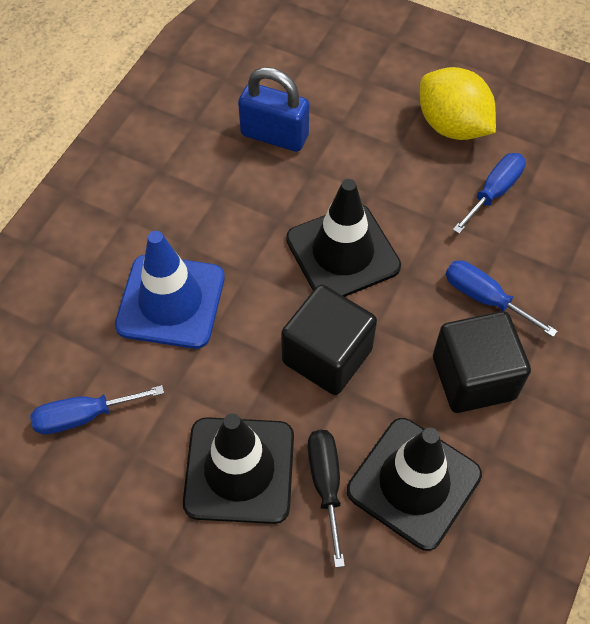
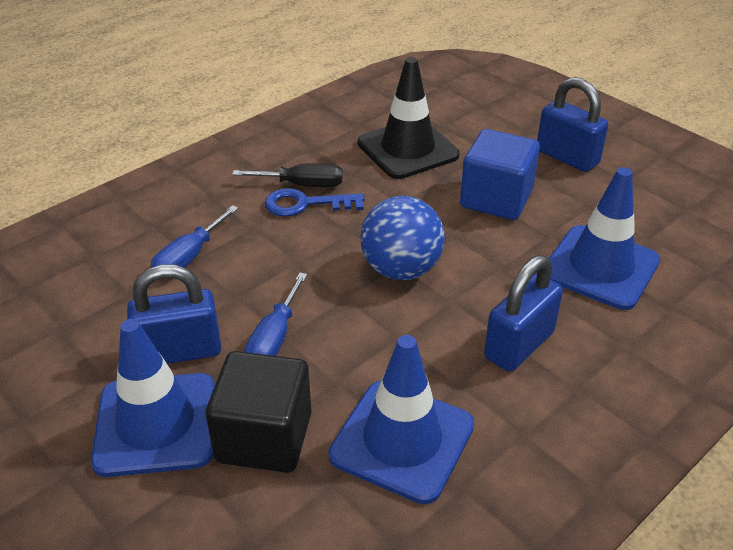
black cube: [281,285,377,395] [433,311,531,413] = 2 -> [206,351,311,473] = 1
black traffic cone: [183,413,294,524] [286,179,401,297] [347,418,482,551] = 3 -> [358,57,460,179] = 1
blue ball: none = 0 -> [360,196,445,280] = 1
blue cube: none = 0 -> [460,129,540,220] = 1
blue key: none = 0 -> [264,188,365,217] = 1
blue padlock: [238,67,309,152] = 1 -> [127,264,221,364] [484,255,563,372] [537,77,608,172] = 3
blue screwdriver: [30,385,164,434] [445,260,558,337] [453,153,526,234] = 3 -> [151,205,239,268] [244,272,307,356] = 2
blue traffic cone: [115,231,225,349] = 1 -> [91,319,215,477] [328,335,474,504] [549,167,660,310] = 3
yellow lemon: [420,67,496,140] = 1 -> none = 0

